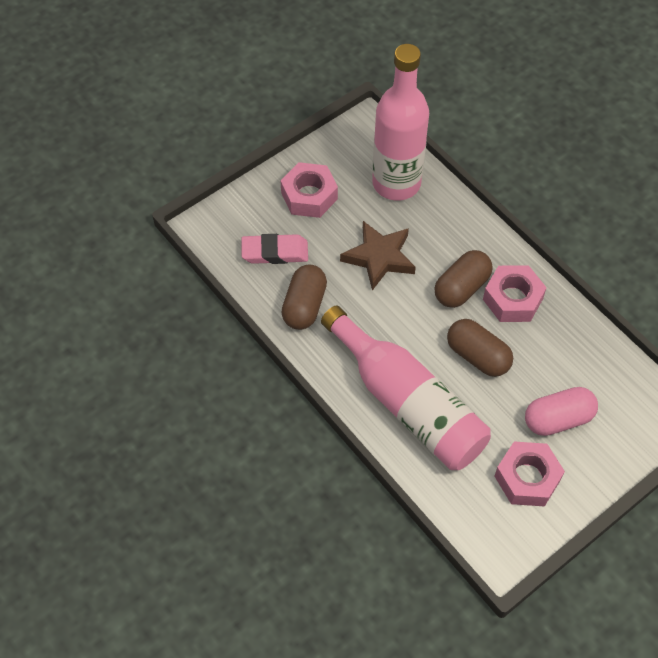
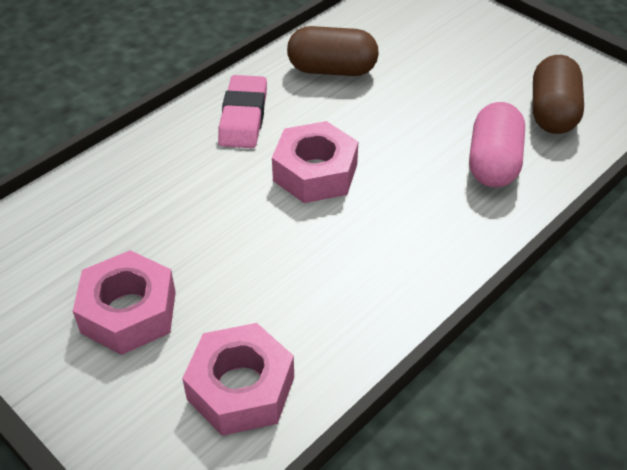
brown capsule: [281,264,327,330] [434,250,492,308] [447,319,513,377] = 3 -> [287,26,379,76] [533,55,584,134] = 2
brown star: [340,221,416,290] = 1 -> none = 0
pink bottle: [321,306,491,470] [372,44,429,201] = 2 -> none = 0

